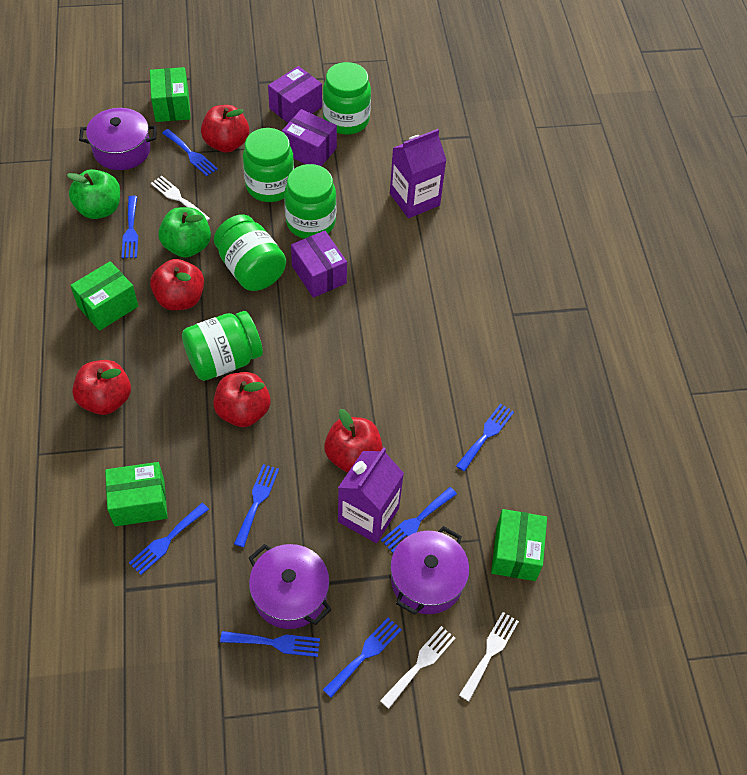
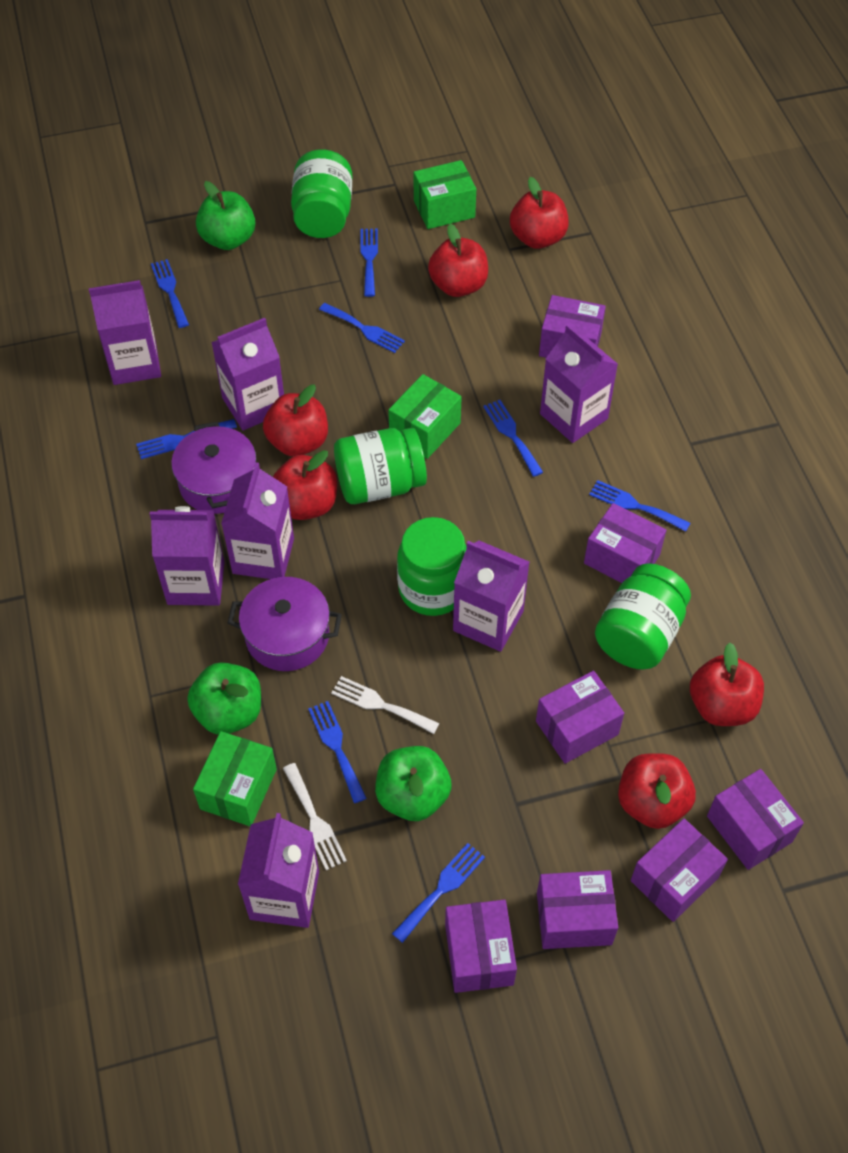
green apple: [67,169,120,219] [158,207,211,258] = 2 -> [187,662,261,734] [196,181,255,250] [375,746,452,821] = 3
green box: [70,261,138,331] [105,462,168,526] [150,67,191,122] [491,509,547,581] = 4 -> [193,731,277,826] [388,374,462,459] [413,160,476,229] = 3
green jar: [182,311,263,381] [214,214,286,291] [243,128,294,202] [284,164,336,239] [323,62,371,135] = 5 -> [291,149,352,238] [334,428,427,504] [397,517,467,616] [595,563,691,670] = 4
purple box: [268,66,322,123] [282,109,337,166] [291,231,347,298] = 3 -> [445,900,517,993] [536,671,624,764] [537,870,618,949] [539,295,606,358] [584,503,666,583] [631,818,728,922] [707,769,804,870] = 7
purple carton: [338,447,404,543] [390,129,446,218] = 2 -> [89,280,161,385] [150,506,225,606] [211,318,284,430] [221,462,294,579] [238,813,319,928] [453,541,529,652] [540,324,618,443] = 7
purple pot: [79,108,157,170] [249,544,331,629] [390,526,469,615] = 3 -> [171,422,257,514] [228,577,342,671] = 2
red apple: [72,360,131,415] [150,259,204,311] [201,105,249,153] [213,372,271,427] [324,409,383,472] = 5 -> [263,385,328,457] [273,450,337,520] [428,224,488,297] [510,177,569,249] [618,753,696,829] [690,643,764,726] = 6
white fork: [151,176,210,221] [380,626,455,709] [459,612,519,701] = 3 -> [283,763,347,870] [331,676,440,734] = 2

